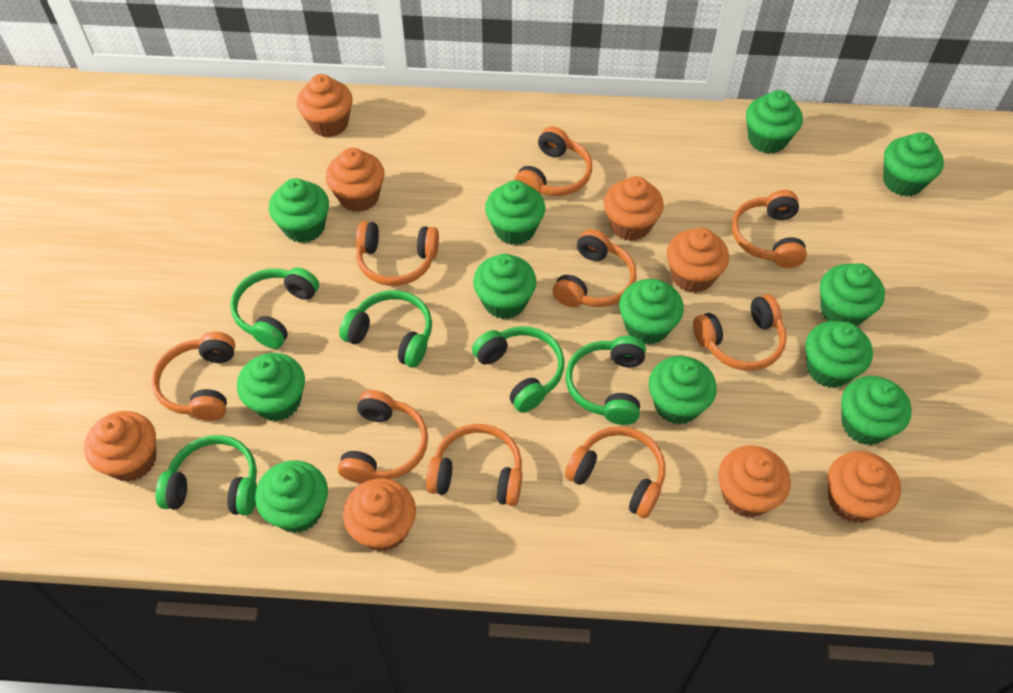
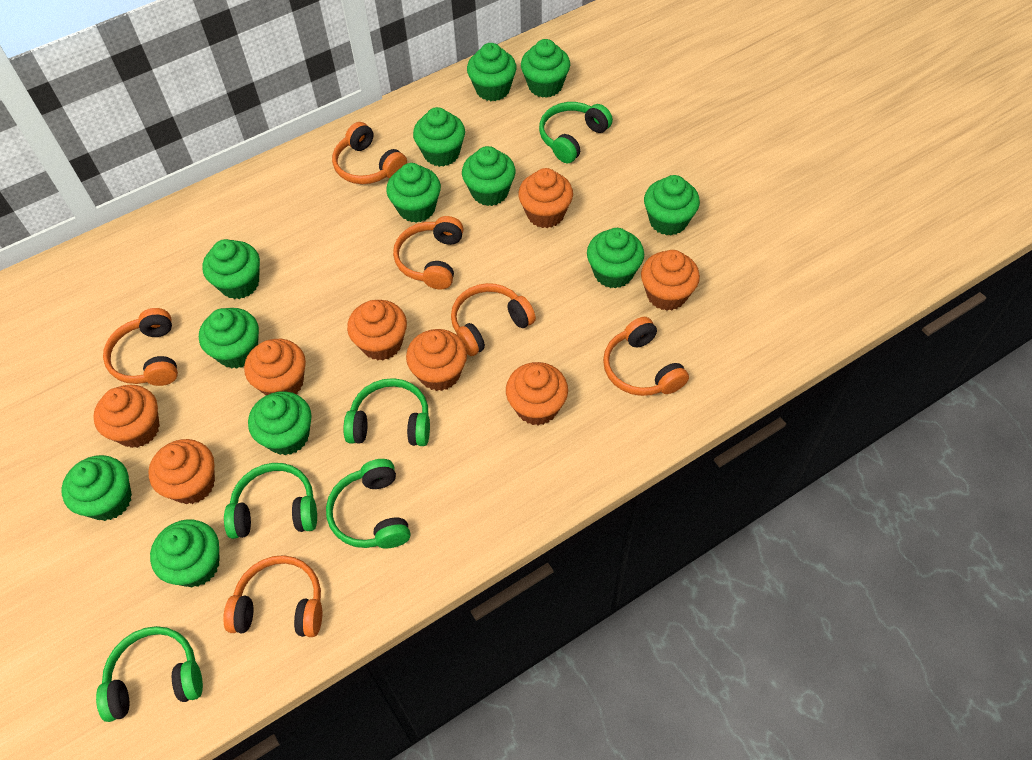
orange headphones: [152,332,235,421] [338,390,428,483] [356,221,439,286] [426,424,522,506] [514,127,592,196] [553,229,636,307] [565,426,666,519] [693,294,787,371] [732,190,807,268] = 9 -> [103,308,178,386] [223,555,322,637] [332,122,407,184] [393,216,464,289] [451,283,536,356] [603,317,689,396] = 6

